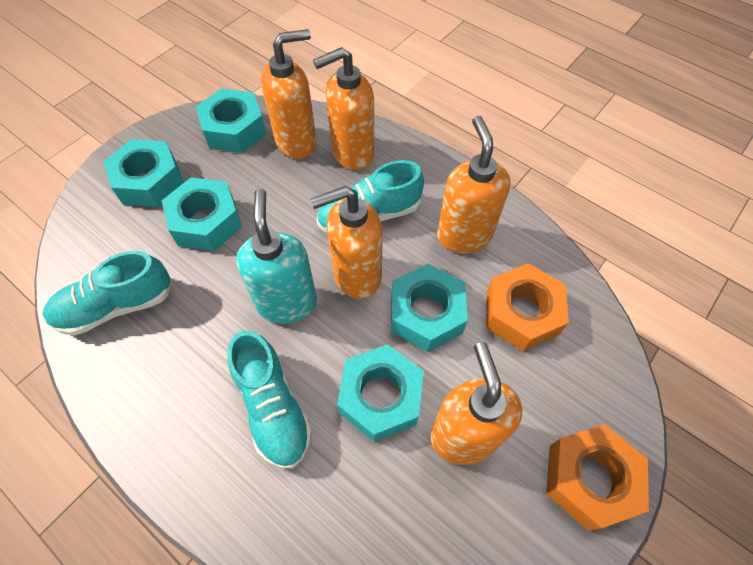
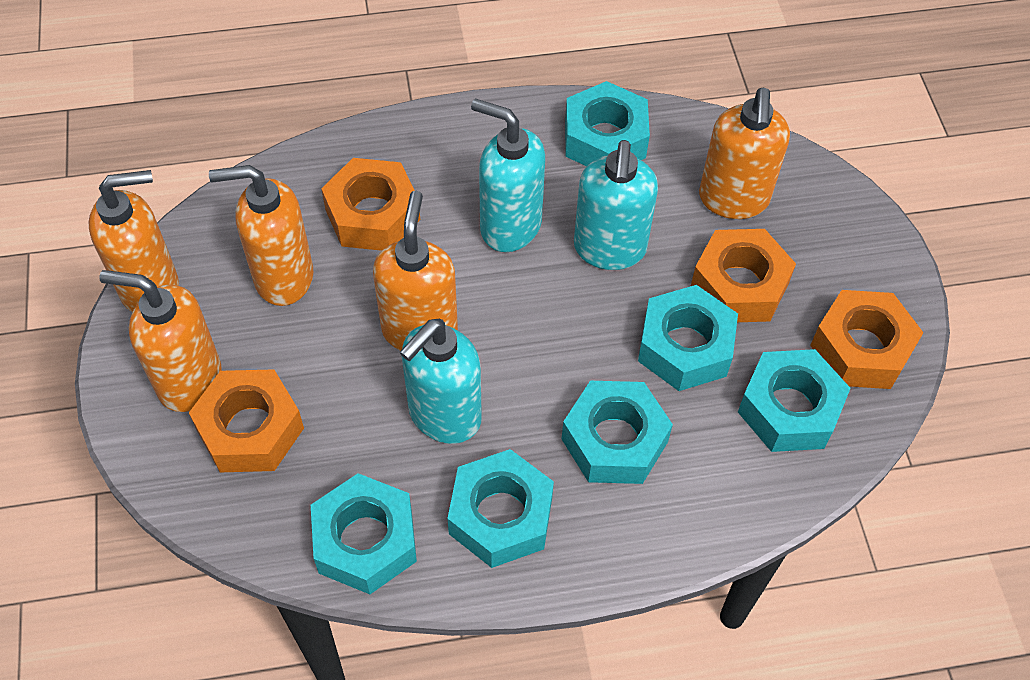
orange nut: [486,263,569,351] [546,424,649,530] = 2 -> [189,369,304,472] [321,158,420,251] [691,229,796,322] [810,290,924,389] = 4
turquoise nut: [104,139,184,207] [162,177,242,251] [196,88,266,153] [337,344,424,442] [391,264,468,352] = 5 -> [311,473,417,594] [447,449,554,568] [562,381,673,484] [565,81,650,166] [638,285,738,391] [738,349,850,452] = 6
turquoise shoe: [42,251,172,336] [227,330,313,469] [317,160,424,232] = 3 -> none = 0
turquoise soap dispenser: [236,189,317,324] = 1 -> [400,319,482,444] [471,99,545,252] [574,140,658,270] = 3

